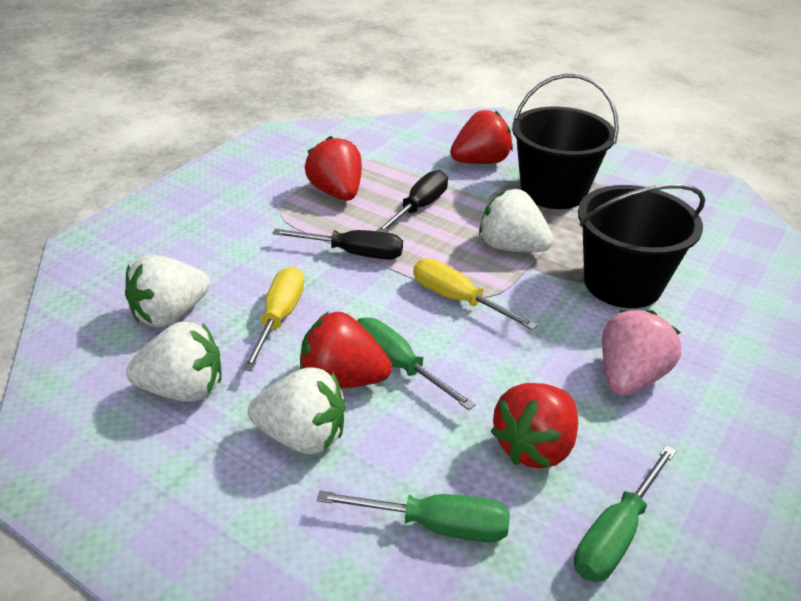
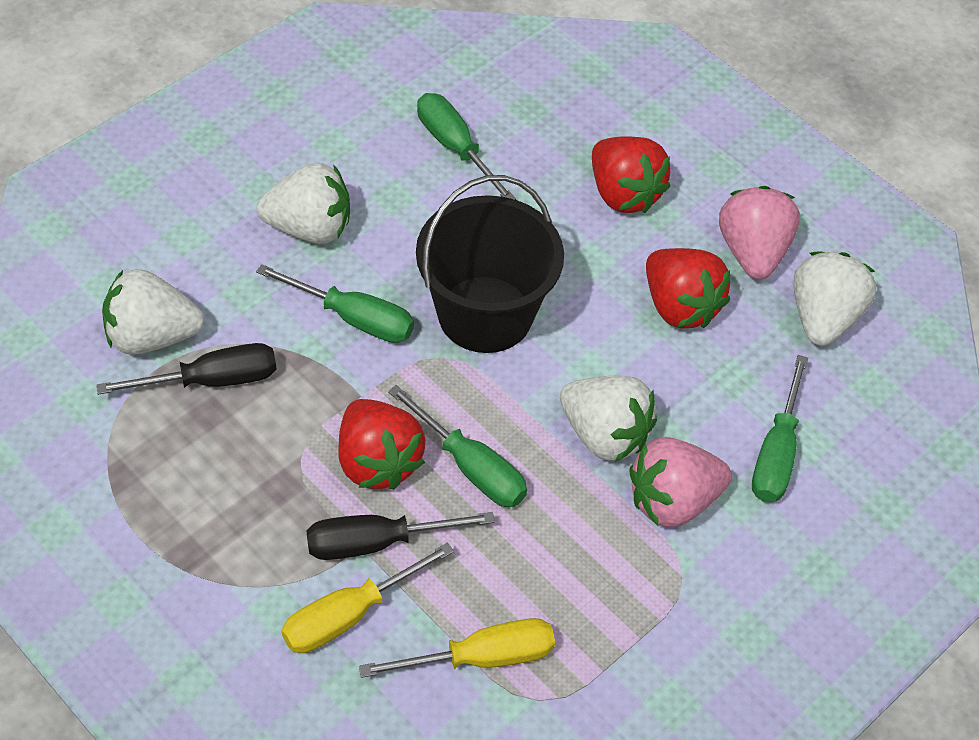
black bucket: [512,74,619,209] [578,184,705,308] = 2 -> [416,175,564,353] = 1
green screwdriver: [317,491,510,542] [357,318,476,410] [574,445,676,582] = 3 -> [256,264,414,343] [388,385,527,507] [417,93,516,200] [752,355,808,502] = 4
pink strawberry: [602,310,681,396] = 1 -> [629,437,732,528] [719,186,800,280] = 2
red strawberry: [300,311,392,389] [305,136,362,201] [450,110,513,164] [490,383,578,469] = 4 -> [338,399,425,490] [592,136,671,213] [646,248,730,328] = 3

